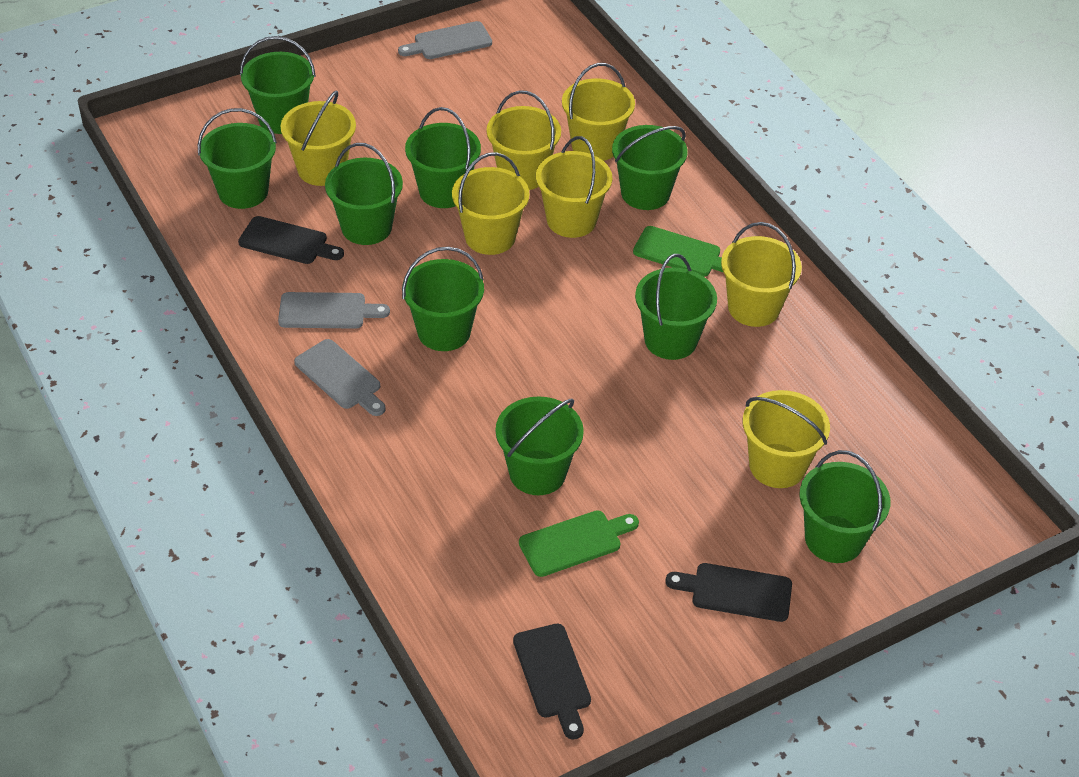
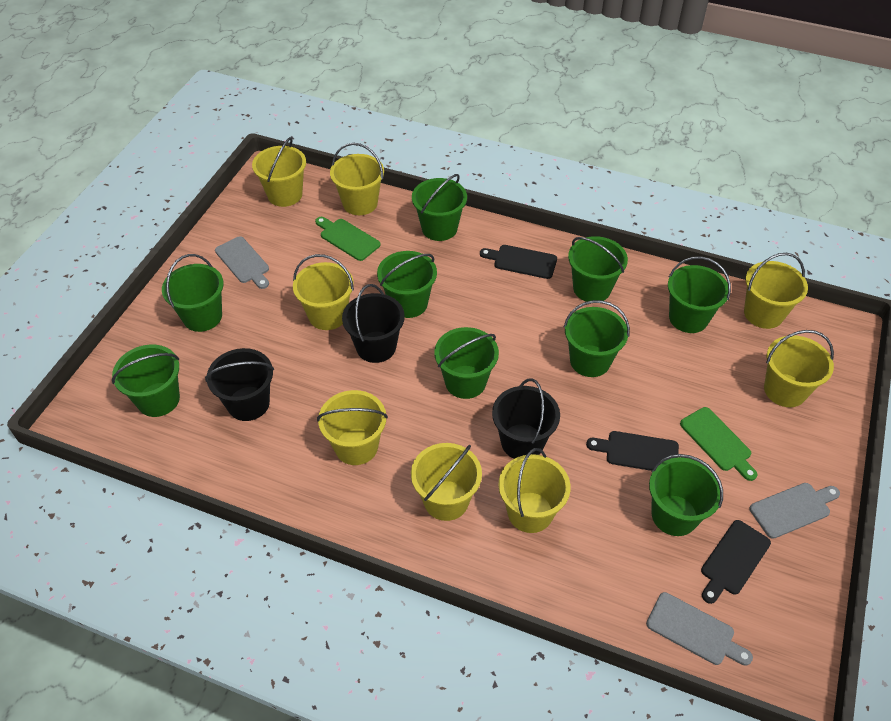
black bucket: none = 0 -> [205,348,274,421] [342,284,405,363] [492,378,560,459] = 3
yellow bucket: [281,91,356,186] [452,152,530,255] [487,90,561,190] [536,136,612,238] [562,63,635,161] [721,222,802,327] [743,390,830,488] = 7 -> [252,137,306,207] [293,254,354,330] [317,390,388,465] [330,143,384,215] [411,443,482,521] [498,448,571,533] [744,253,808,329] [764,330,834,407] = 8

